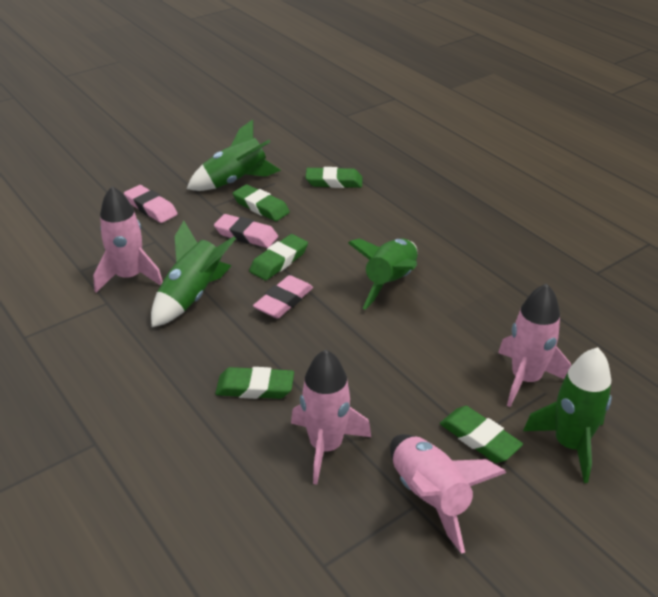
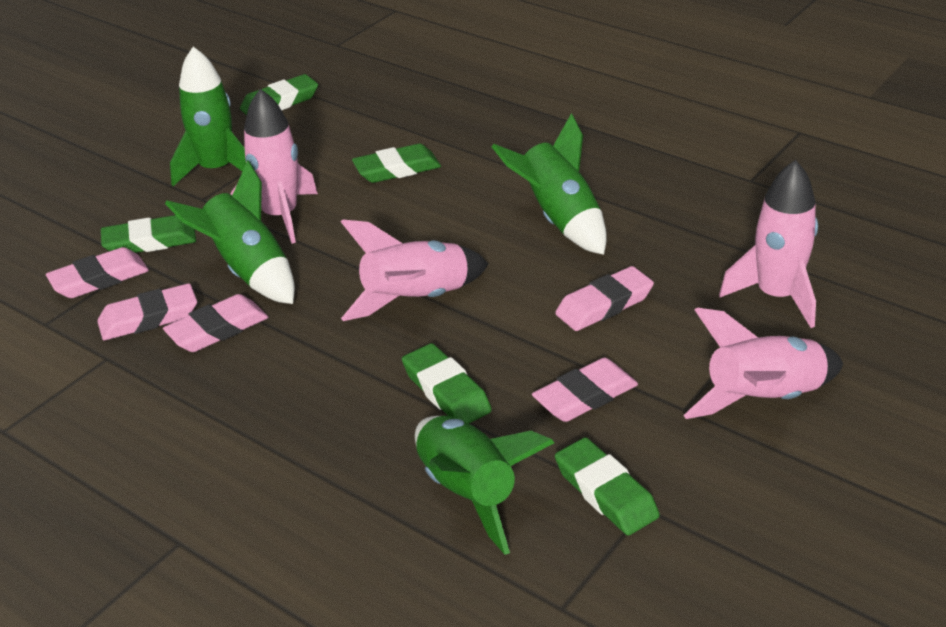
pink eraser: [124,185,178,223] [214,214,278,248] [253,275,313,319] = 3 -> [46,247,149,298] [97,283,197,340] [163,294,268,352] [532,358,638,422] [555,266,654,331] = 5

